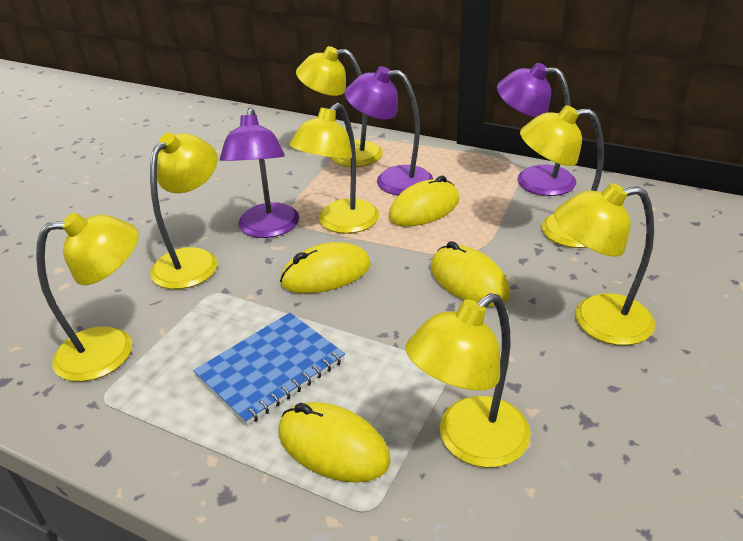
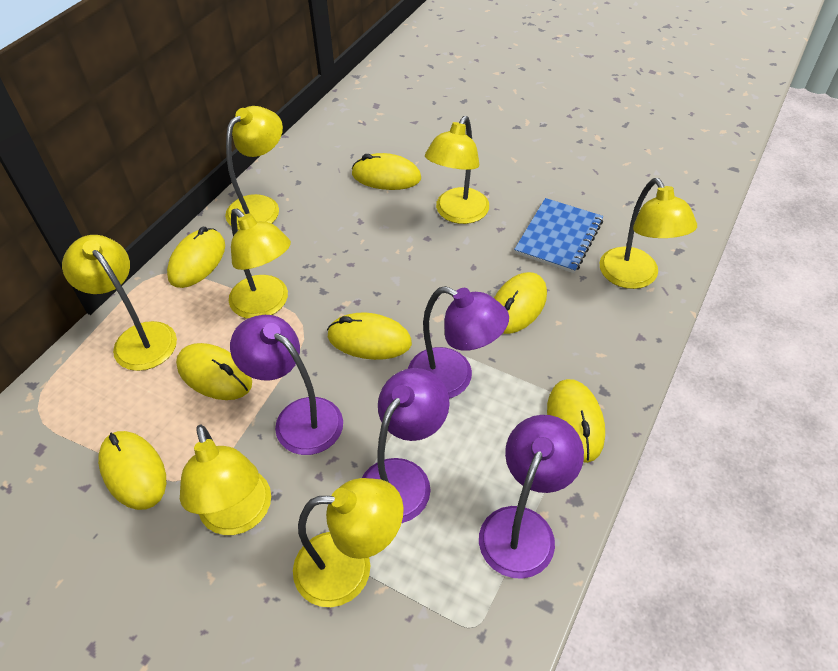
purple lamp: [220,108,299,238] [345,66,433,195] [497,63,576,196] = 3 -> [230,315,343,455] [362,368,450,523] [408,286,509,399] [479,415,584,579] = 4
yellow mouse: [279,402,391,483] [280,242,371,294] [389,176,459,227] [431,241,510,307] = 4 -> [98,431,166,510] [167,227,225,288] [176,343,252,400] [327,312,412,360] [351,153,421,190] [494,272,547,334] [547,379,605,463] = 7

